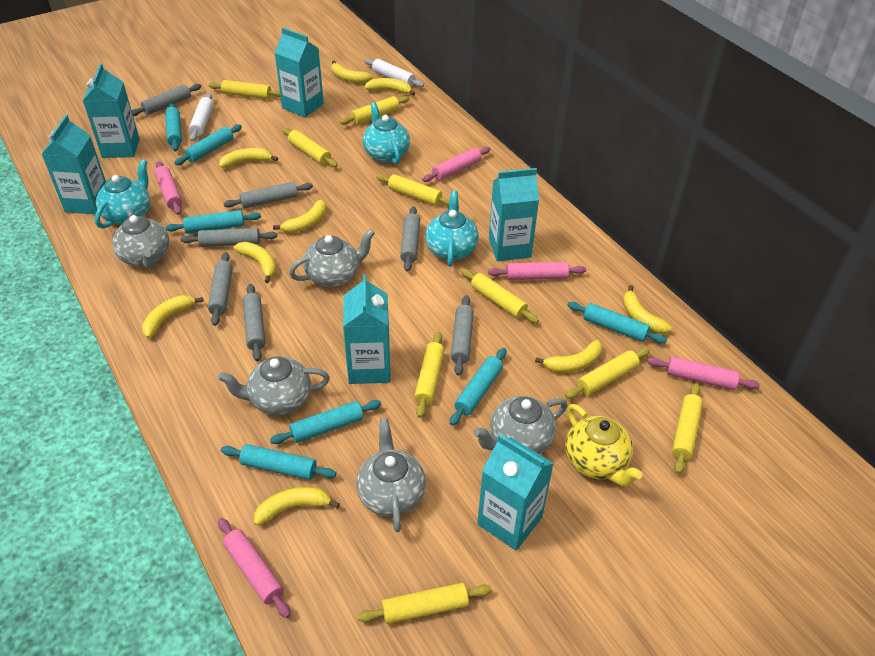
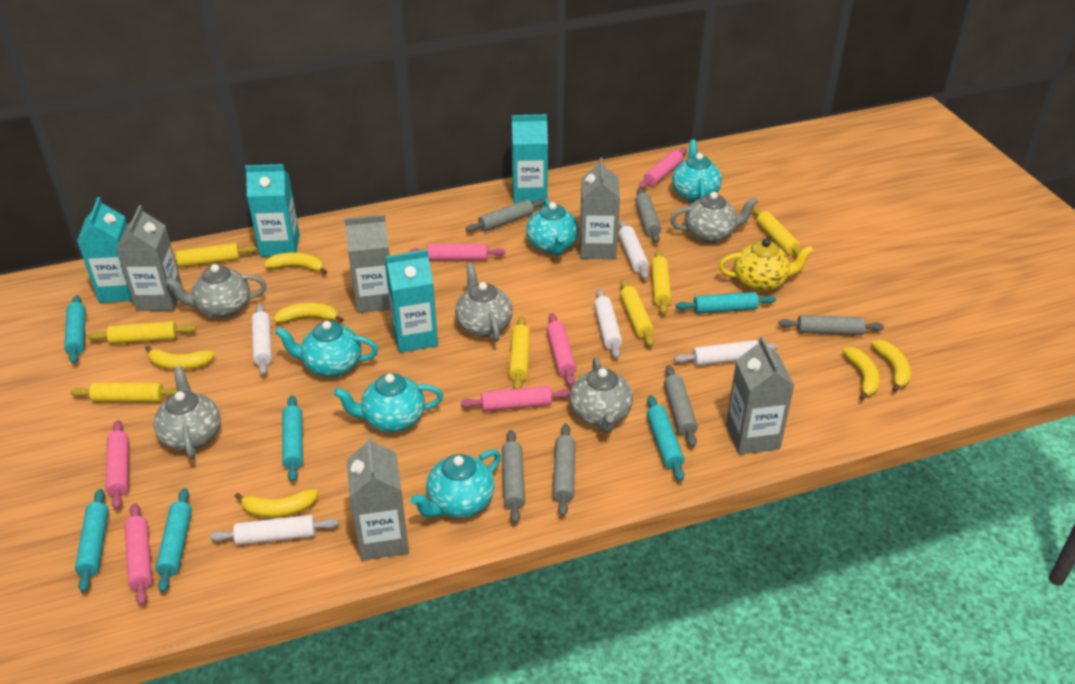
grey carton: none = 0 -> [116,205,182,311] [344,214,390,313] [347,435,409,561] [580,158,620,259] [726,336,794,455] = 5
grey rolling pin: [132,84,201,116] [180,228,278,247] [208,252,233,326] [223,182,313,209] [243,284,265,361] [400,206,420,272] [451,295,474,376] = 7 -> [466,199,544,232] [502,430,525,524] [553,424,575,516] [635,188,661,243] [664,365,698,447] [778,315,884,335] = 6
pink rolling pin: [155,161,182,215] [218,518,291,618] [422,147,490,182] [488,262,587,280] [647,356,760,390] = 5 -> [106,420,129,509] [125,503,152,605] [410,244,506,260] [460,386,571,412] [547,313,576,386] [639,148,687,189] = 6
turquoise carton: [42,115,106,214] [83,63,140,158] [274,27,324,117] [343,275,390,384] [477,434,554,550] [489,168,539,261] = 6 -> [77,197,133,303] [245,164,300,257] [385,250,438,353] [511,114,548,203] = 4
turquoise rolling pin: [165,103,182,151] [165,210,261,234] [175,124,242,165] [221,444,336,480] [270,400,381,444] [450,348,506,426] [567,302,667,344] = 7 -> [64,295,86,364] [75,489,109,593] [156,488,192,593] [282,395,303,482] [647,395,684,481] [676,292,776,314] = 6
turquoise teapot: [95,159,150,229] [363,102,410,165] [425,190,479,267] = 3 -> [275,321,378,377] [334,373,443,432] [411,449,501,518] [526,199,579,256] [672,139,722,202] = 5
white rolling pin: [189,93,213,141] [364,58,424,87] = 2 -> [210,515,339,545] [251,304,272,375] [594,289,622,359] [618,220,649,279] [674,340,778,366] = 5
yellow banana: [142,295,203,338] [219,148,278,168] [233,242,276,283] [254,487,340,526] [273,200,326,233] [331,60,373,83] [364,78,415,96] [535,340,602,373] [623,285,672,334] = 9 -> [145,346,215,370] [235,489,318,518] [264,253,327,274] [274,303,344,323] [843,347,880,400] [871,340,911,392] = 6
yellow rolling pin: [209,80,281,99] [282,128,338,167] [340,96,409,125] [357,583,492,624] [376,174,450,206] [414,332,445,418] [461,269,539,323] [565,348,650,399] [672,383,703,474] = 9 -> [70,383,177,402] [88,321,196,344] [174,243,257,267] [509,316,530,389] [620,279,654,347] [651,250,672,314] [752,207,800,257] = 7

